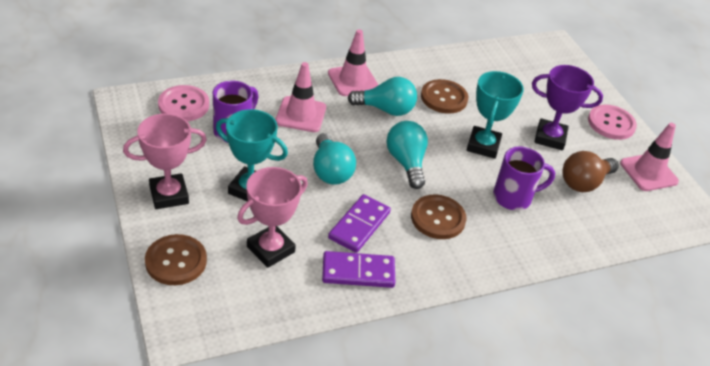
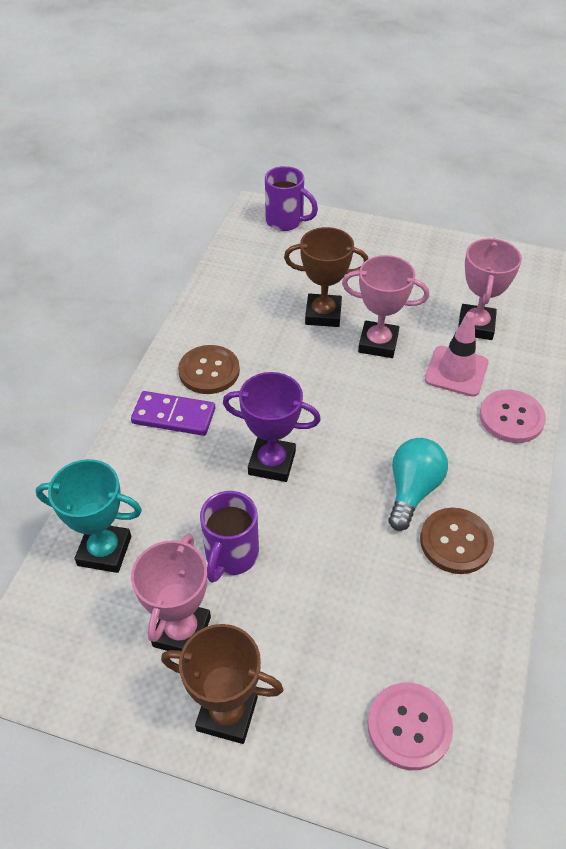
brown button: [145,234,207,285] [411,194,467,239] [421,79,468,113] = 3 -> [178,345,240,394] [420,508,494,574] = 2
brown light bulb: [562,151,619,192] = 1 -> none = 0
brown trophy: none = 0 -> [161,624,284,744] [284,227,368,327] = 2
pink traffic cone: [276,62,326,132] [328,29,378,96] [620,123,679,191] = 3 -> [425,312,488,397] = 1
pink trophy: [123,113,207,209] [237,167,308,268] = 2 -> [131,534,211,651] [342,255,429,358] [458,238,522,340] = 3
purple domino: [322,251,395,288] [328,194,391,253] = 2 -> [131,391,215,436] = 1
turquoise light bulb: [313,133,356,185] [348,77,417,116] [386,121,428,189] = 3 -> [389,438,448,531] = 1
turquoise trophy: [216,109,288,201] [467,71,524,159] = 2 -> [35,459,142,573] = 1

